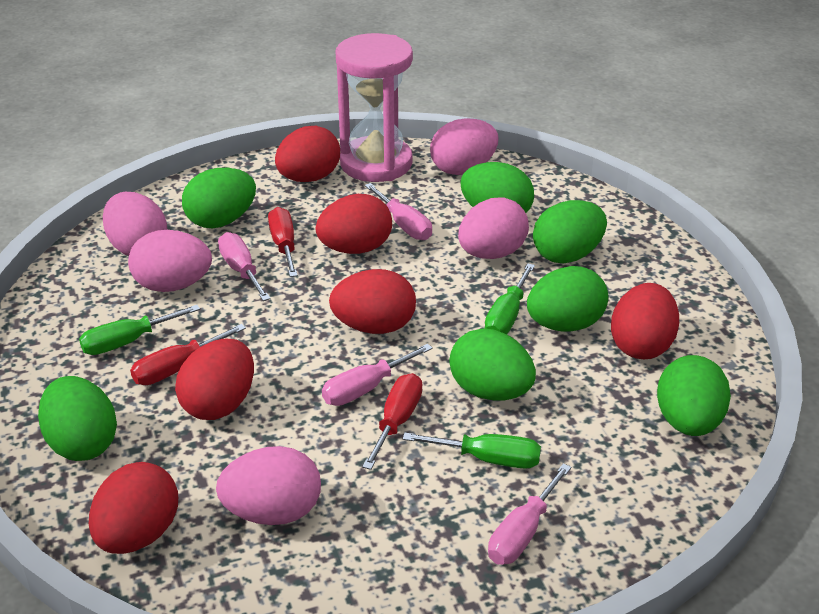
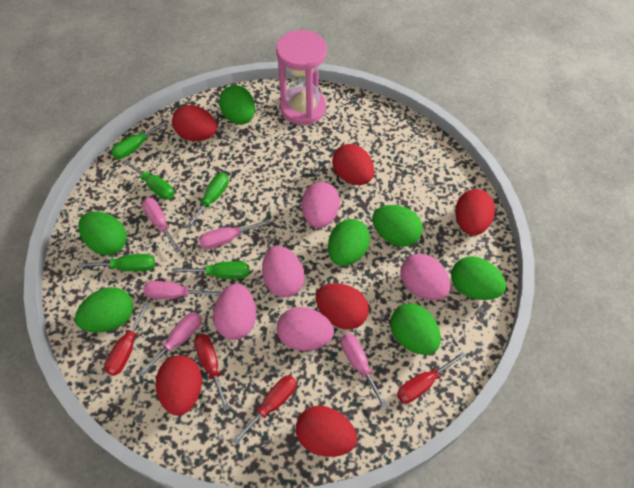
green screwdriver: [79,305,200,355] [403,433,541,469] [485,263,535,334] = 3 -> [78,254,155,271] [111,119,169,159] [123,159,174,200] [173,261,249,279] [186,173,229,228] = 5
pink screwdriver: [218,232,271,301] [322,344,433,406] [365,183,432,240] [488,463,571,565] = 4 -> [138,312,202,376] [142,198,181,253] [143,281,221,299] [199,219,270,249] [341,333,388,408] = 5
red screwdriver: [130,324,246,385] [268,207,298,277] [362,373,422,470] = 3 -> [104,302,150,376] [194,334,230,411] [232,375,297,444] [397,351,466,403] = 4

